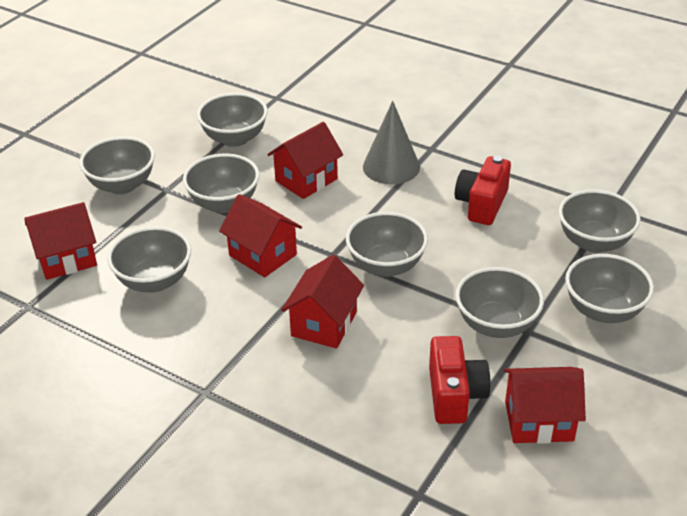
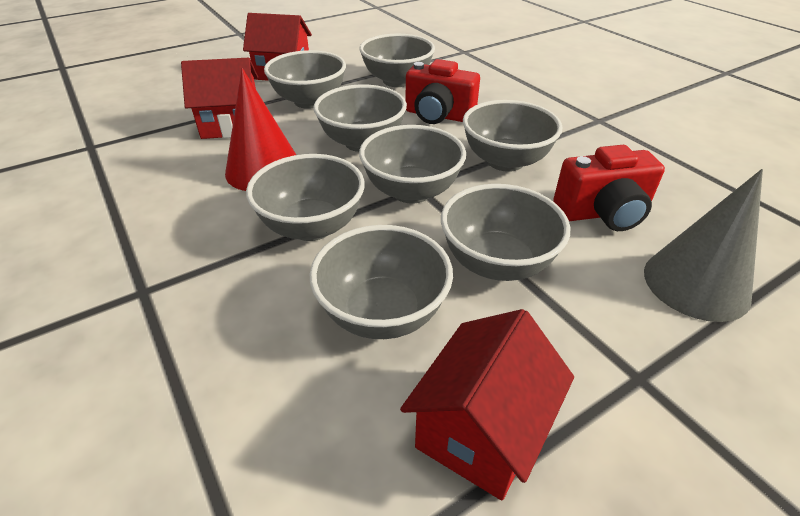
red cone: none = 0 -> [225,68,296,191] = 1
red house: [24,202,97,280] [219,194,302,278] [267,122,343,199] [281,255,364,349] [503,367,586,444] = 5 -> [181,58,258,139] [243,13,312,81] [400,309,574,500] = 3

